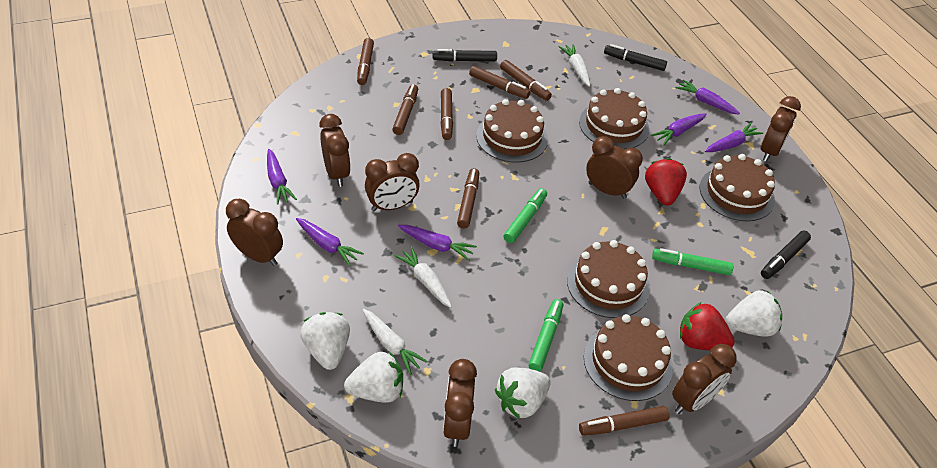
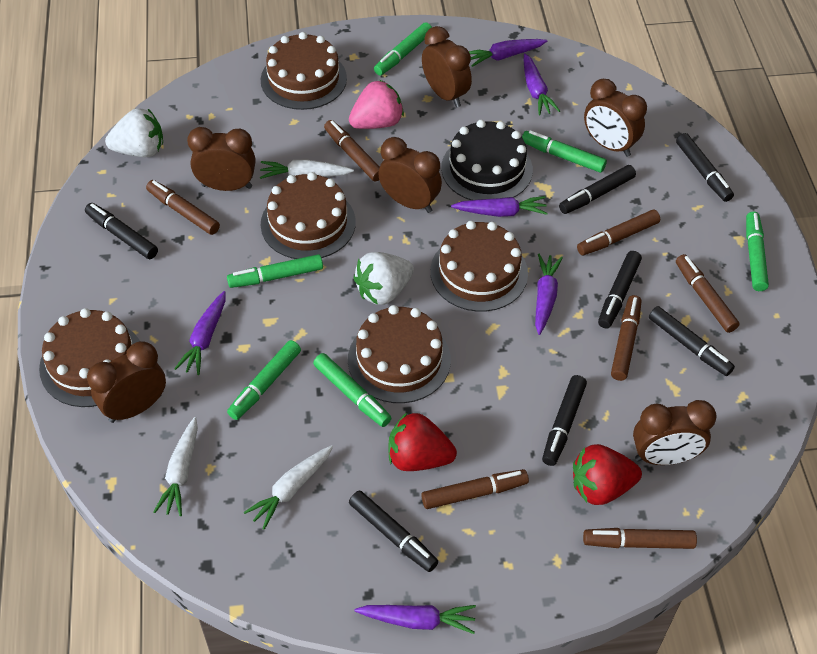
black cake: none = 0 -> [441,120,533,200] = 1
black marker: [433,49,497,61] [604,44,667,71] [761,231,811,279] = 3 -> [85,203,158,259] [349,491,438,572] [542,375,587,466] [559,165,636,214] [598,251,642,328] [649,306,735,376] [676,133,734,202] = 7
brown clock: [226,199,283,266] [319,114,351,187] [365,153,420,211] [443,359,477,447] [586,136,643,199] [672,344,737,414] [760,96,801,162] = 7 -> [87,341,166,423] [187,127,255,191] [378,137,442,213] [422,26,472,108] [584,79,647,157] [633,400,717,465] = 6
green marker: [504,188,547,243] [528,299,563,372] [652,248,734,275] = 3 -> [227,254,323,288] [227,340,301,420] [313,353,391,427] [374,22,432,76] [522,130,607,173] [746,212,769,291] = 6
pink strawberry: none = 0 -> [349,80,404,129] = 1
white strawberry: [300,312,350,370] [344,352,403,403] [495,367,550,419] [726,290,782,337] = 4 -> [105,109,163,157] [354,252,414,305] = 2

